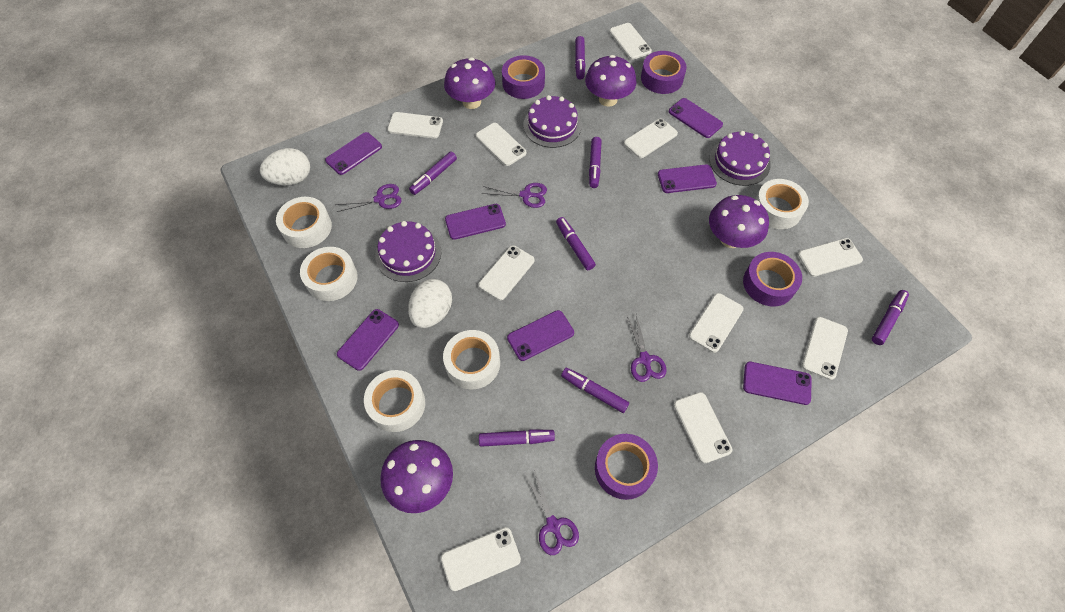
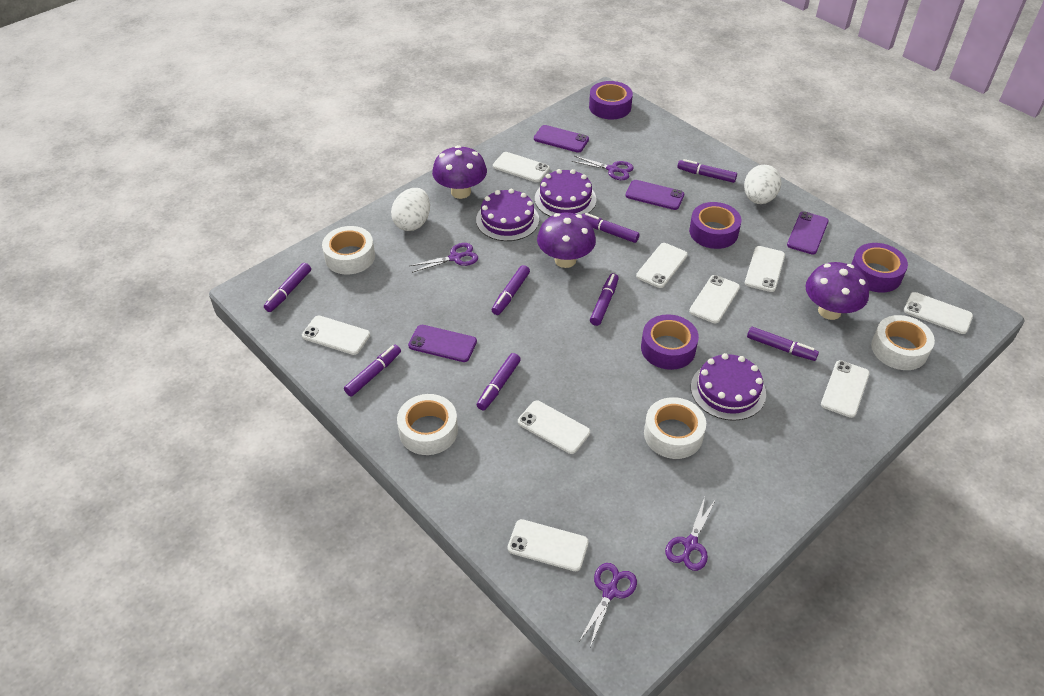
purple marker: [409,151,457,195] [479,429,555,447] [556,217,596,270] [561,368,629,413] [575,36,586,80] [589,137,602,188] [872,290,909,345] = 7 -> [264,263,311,312] [344,345,401,397] [477,353,521,410] [492,265,530,315] [581,213,640,243] [590,273,619,326] [677,159,737,183] [747,327,819,361] = 8
purple mushroom: [380,440,453,513] [444,58,496,109] [585,55,636,107] [709,195,769,248] = 4 -> [432,145,487,199] [537,213,596,268] [805,262,869,320] = 3
purple phone: [325,132,382,175] [337,309,399,371] [445,204,506,240] [507,310,574,361] [658,164,717,193] [669,98,723,138] [743,362,812,405] = 7 -> [408,325,477,362] [534,125,589,153] [625,180,684,210] [787,211,829,255] = 4
white phone: [387,112,443,138] [441,527,521,591] [476,123,526,166] [478,245,535,300] [609,23,652,59] [624,118,678,158] [674,392,733,463] [689,293,744,353] [798,238,863,277] [802,317,848,380] = 10 -> [302,316,370,355] [493,152,550,182] [508,519,588,571] [518,401,590,454] [636,243,688,288] [689,275,740,323] [745,246,785,292] [821,360,870,418] [904,292,973,334] = 9
white tape: [276,197,332,248] [300,247,358,301] [364,370,425,432] [443,330,500,389] [755,179,809,229] = 5 -> [322,226,375,274] [397,394,458,455] [644,397,706,459] [871,315,935,370] = 4

